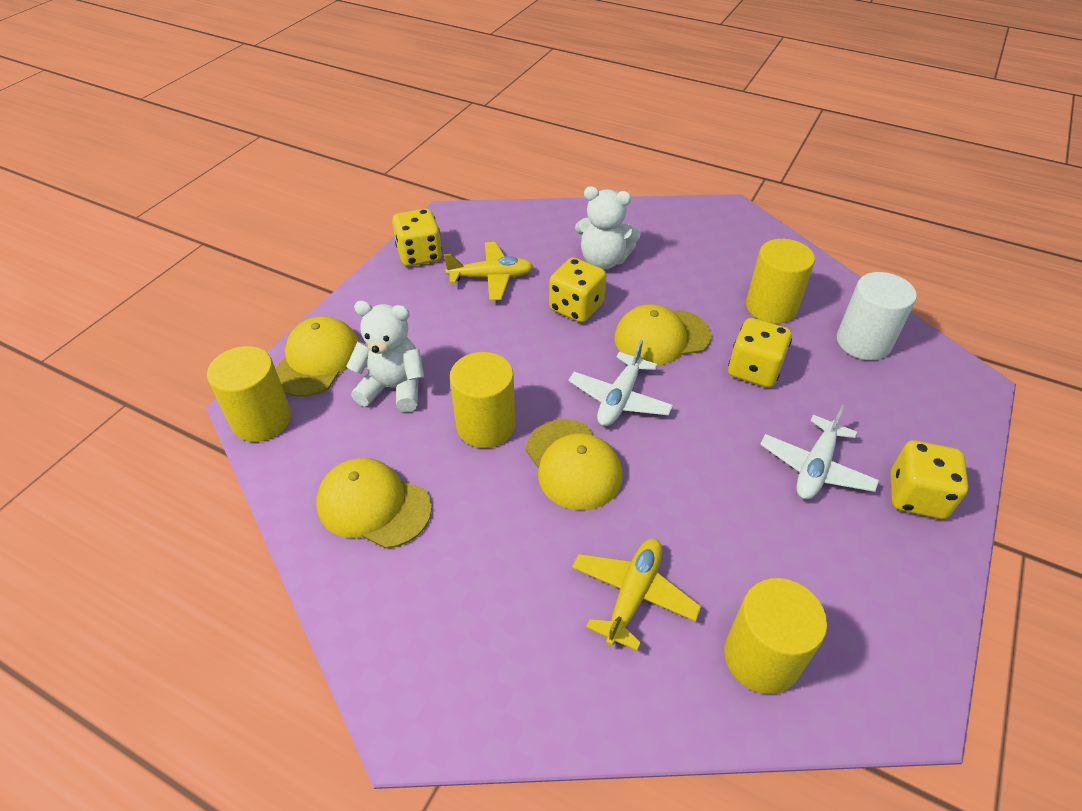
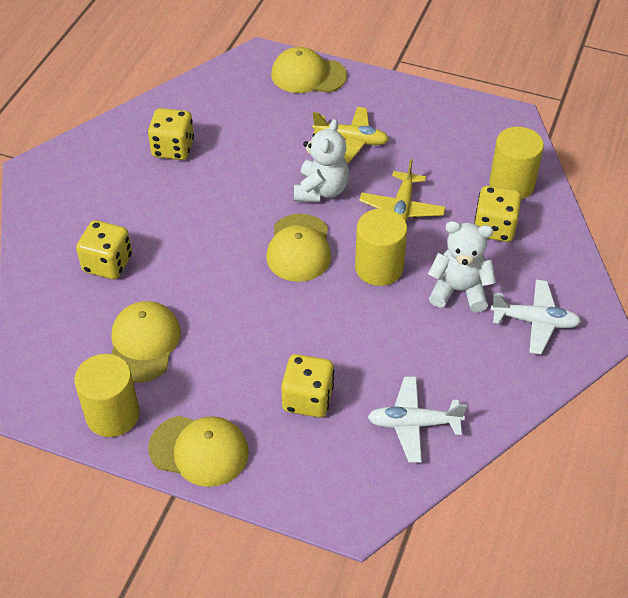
white cylinder: [837,272,917,360] = 1 -> none = 0
yellow cylinder: [207,346,291,442] [450,352,516,448] [724,578,827,694] [746,239,815,324] = 4 -> [74,354,140,437] [355,208,407,286] [489,127,544,200] = 3

